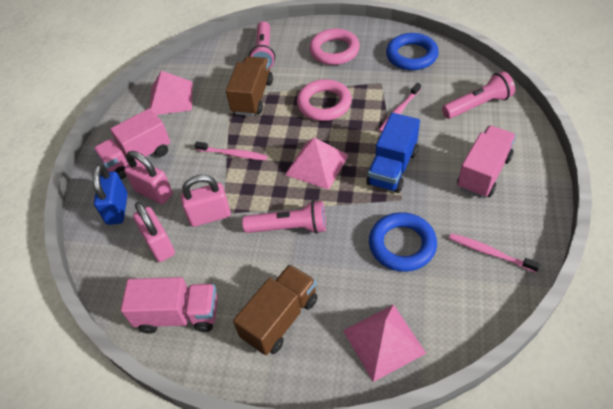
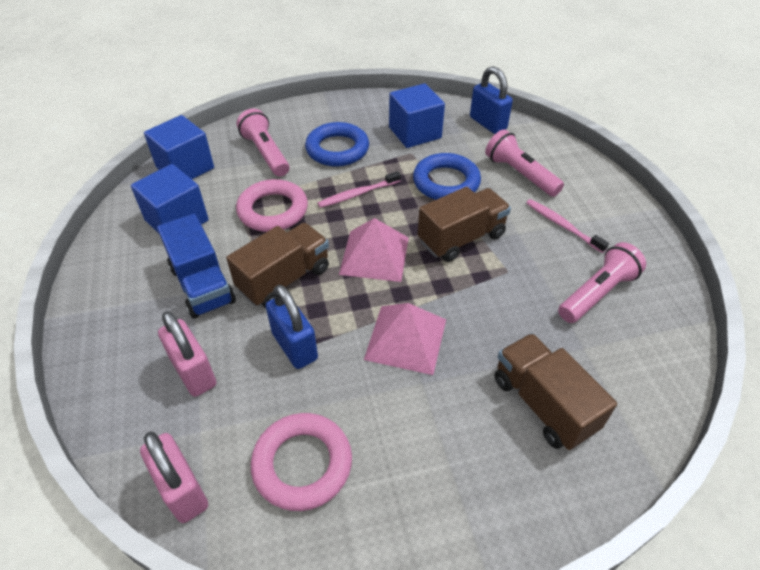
blue cube: none = 0 -> [131,164,209,233] [144,115,214,179] [389,83,445,148] = 3
blue padlock: [92,164,128,225] = 1 -> [266,285,318,369] [470,66,513,134] = 2
brown truck: [226,56,273,116] [233,264,318,355] = 2 -> [226,223,329,308] [418,187,511,262] [495,333,617,450] = 3
pink padlock: [124,151,173,204] [133,202,175,262] [181,175,231,227] = 3 -> [140,432,208,523] [158,311,216,397] = 2
pink pyramid: [150,71,192,115] [285,137,349,190] [343,305,426,382] = 3 -> [339,218,409,282] [364,303,446,375] = 2
pink toothbrush: [194,141,268,160] [379,83,421,133] [449,233,541,273] = 3 -> [318,171,401,208] [526,199,609,253] = 2
pink truck: [93,108,171,179] [121,277,218,334] [457,126,516,198] = 3 -> none = 0

